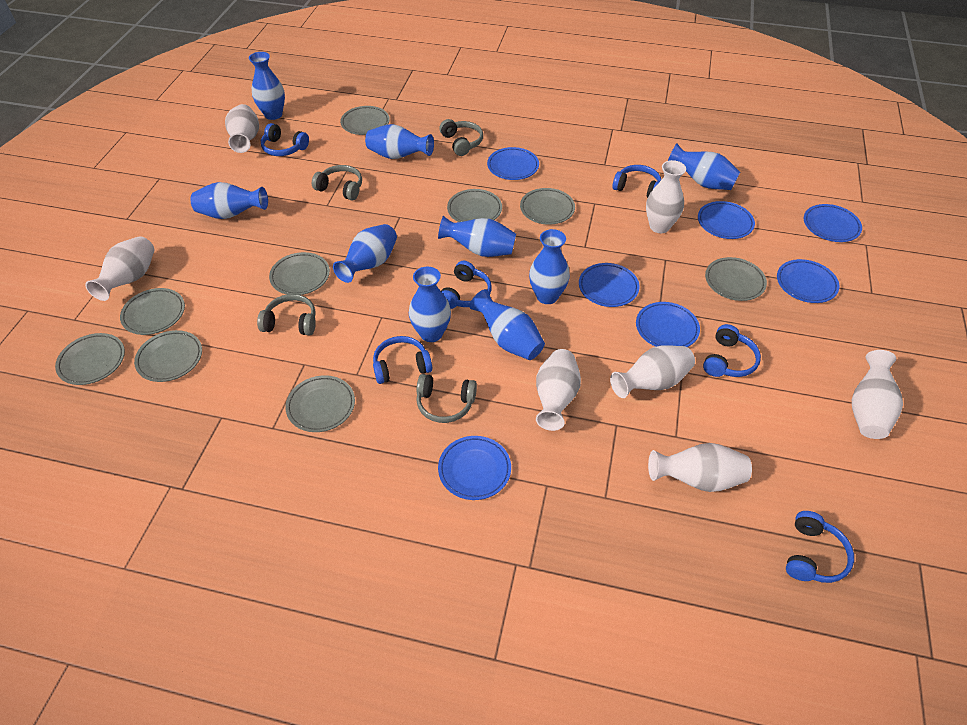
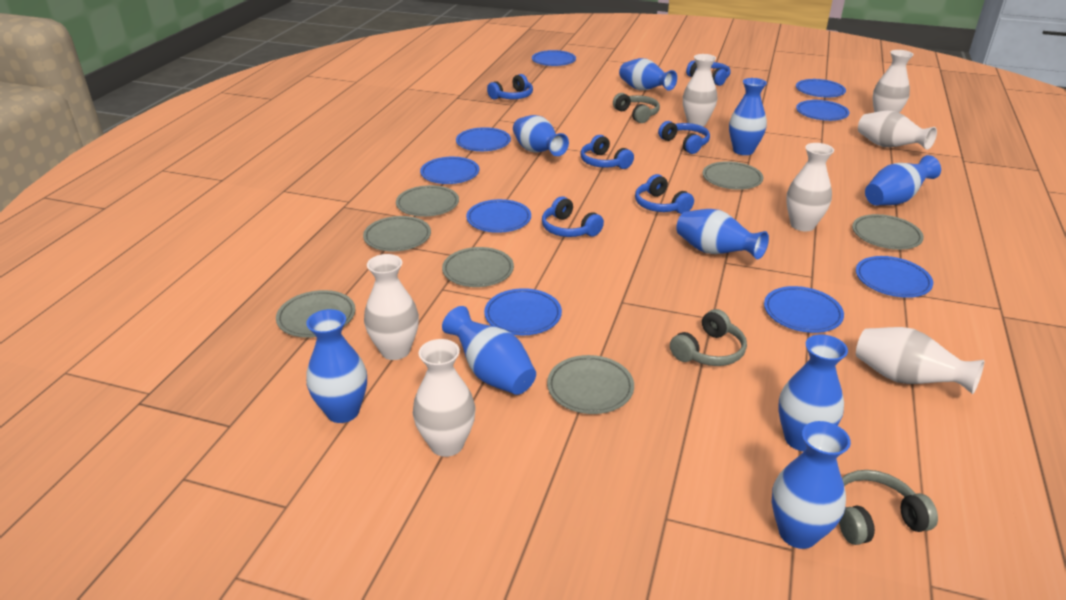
blue plate: [438,436,511,500] [487,147,539,180] [579,263,639,307] [636,302,700,347] [698,201,755,239] [777,259,839,303] [804,204,862,242] = 7 -> [420,157,479,184] [456,127,511,151] [466,199,531,233] [484,288,562,335] [532,50,576,66] [764,286,844,333] [796,79,846,97] [796,100,850,121] [856,256,933,298] = 9
grey headphones: [257,294,316,335] [312,165,362,200] [416,374,477,423] [439,119,483,156] = 4 -> [613,93,660,123] [670,309,747,366] [839,470,938,545] = 3
grey plate: [55,333,125,385] [120,288,185,335] [134,330,202,382] [269,252,330,295] [285,375,355,432] [340,106,390,135] [447,189,502,222] [520,188,575,225] [705,257,767,301] = 9 -> [276,290,355,338] [363,216,431,251] [396,185,459,217] [442,247,514,287] [547,355,634,414] [703,161,763,190] [852,214,924,250] = 7

